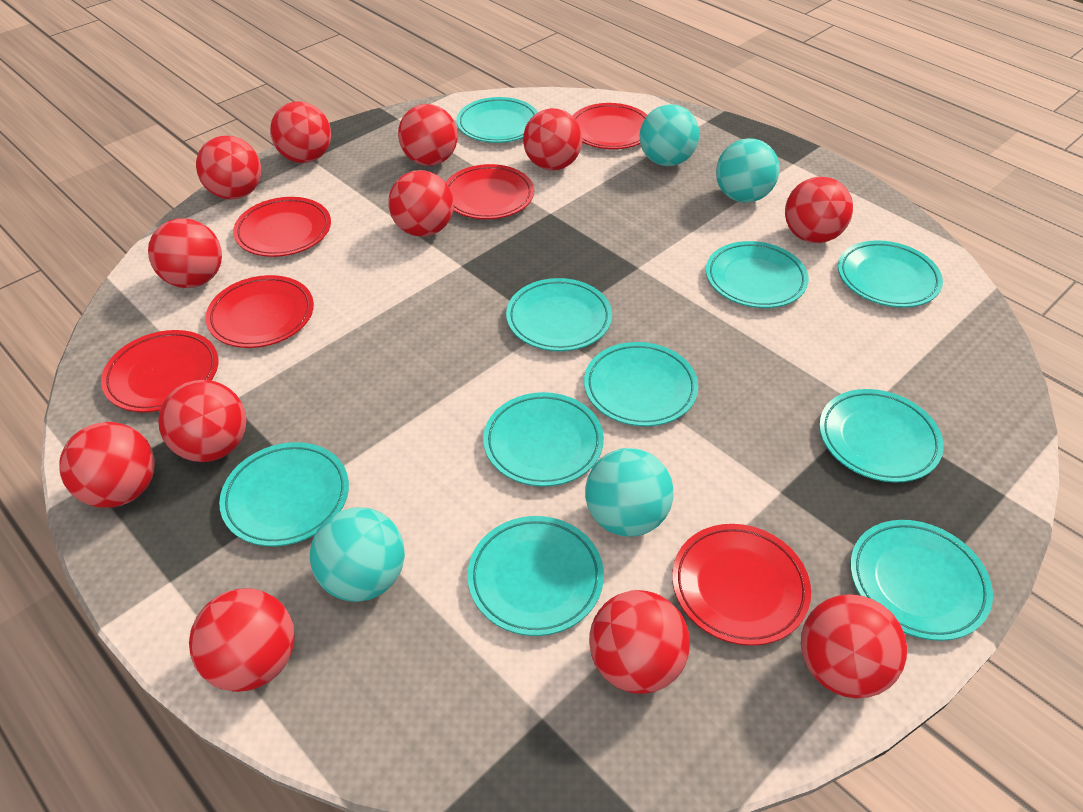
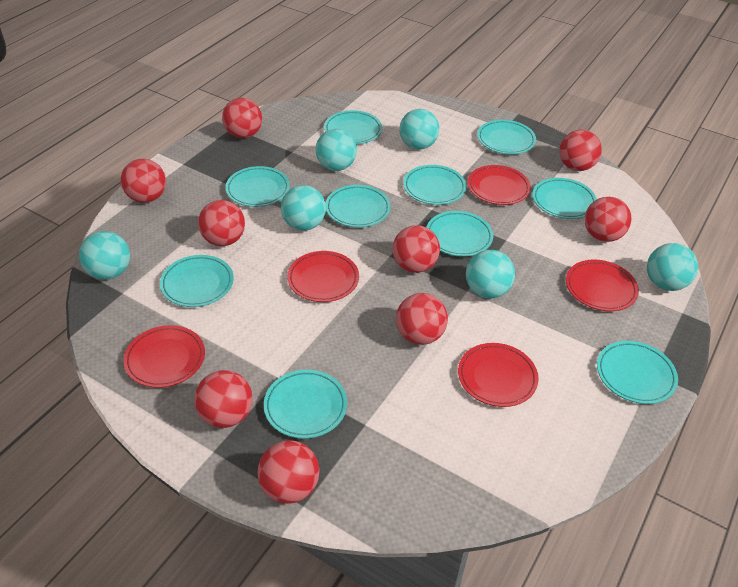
red ball: [59,422,155,508] [148,218,222,288] [158,380,246,462] [189,589,294,692] [196,135,261,200] [270,101,331,163] [388,170,454,237] [398,104,458,166] [523,108,583,170] [589,590,690,694] [785,177,853,243] [801,594,907,699] = 12 -> [121,159,166,203] [195,370,253,428] [198,200,245,246] [222,98,262,138] [258,440,319,504] [393,225,440,273] [396,293,448,345] [559,130,602,171] [585,197,631,242] = 9
red plate: [101,330,218,412] [205,275,314,348] [233,197,331,257] [446,164,534,219] [572,103,647,149] [672,524,811,646] = 6 -> [124,325,205,388] [287,251,359,302] [458,343,539,407] [468,165,531,205] [566,260,639,311] = 5
turquoise ball: [310,507,405,602] [585,448,673,537] [640,104,699,166] [716,138,780,203] = 4 -> [79,231,130,280] [281,185,326,231] [315,129,357,171] [399,109,439,150] [466,250,515,298] [647,243,698,291] = 6

